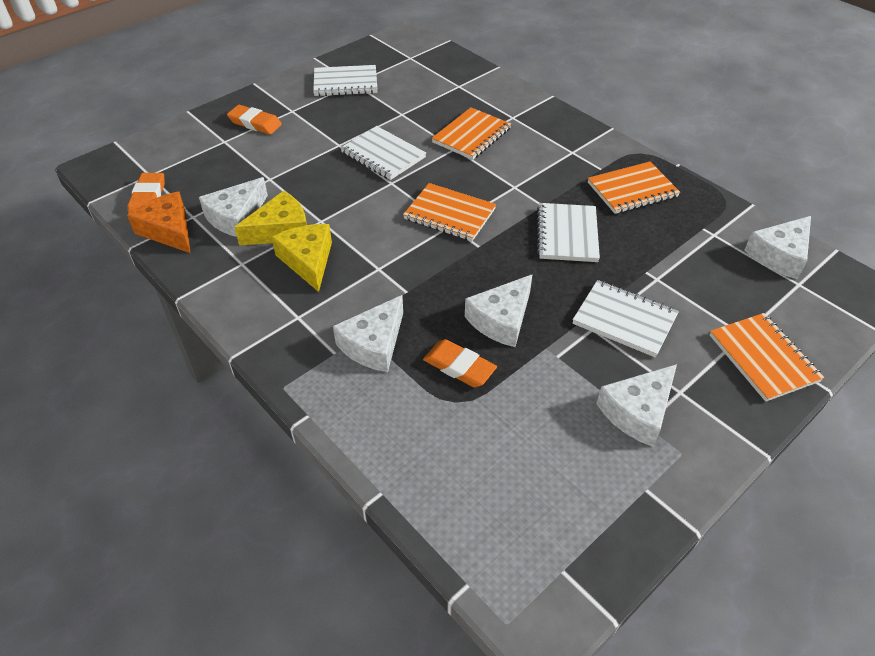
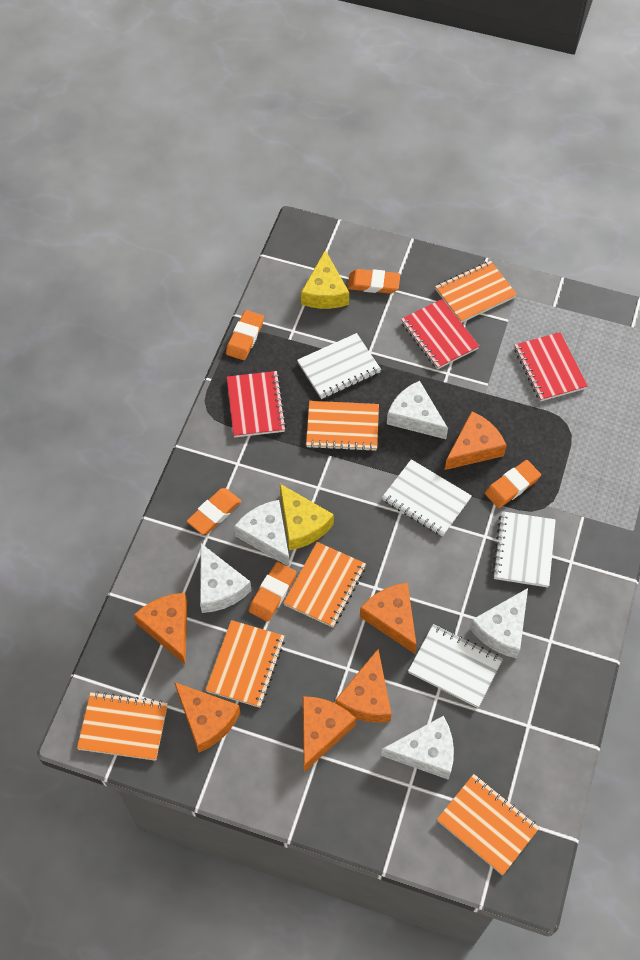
orange cheese: [127,192,190,253] = 1 -> [134,593,187,664] [174,682,240,752] [303,696,356,772] [335,649,391,723] [360,583,417,654] [445,411,507,470] = 6
orange eraser: [128,173,165,214] [227,105,282,134] [423,339,497,387] = 3 -> [187,488,241,535] [226,310,264,360] [249,562,296,622] [348,269,400,294] [485,460,541,508] = 5
orange notebook: [403,183,496,241] [432,108,511,160] [588,162,680,214] [710,313,825,402] = 4 -> [77,691,168,761] [206,620,285,708] [283,542,366,627] [306,401,379,452] [435,261,517,323] [437,774,540,875] = 6
red notebook: none = 0 -> [227,371,287,438] [401,299,479,369] [514,332,588,402] = 3

